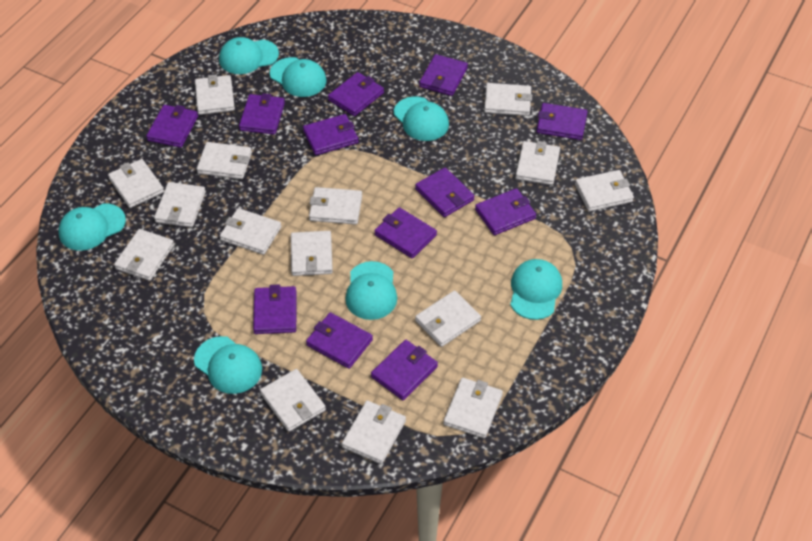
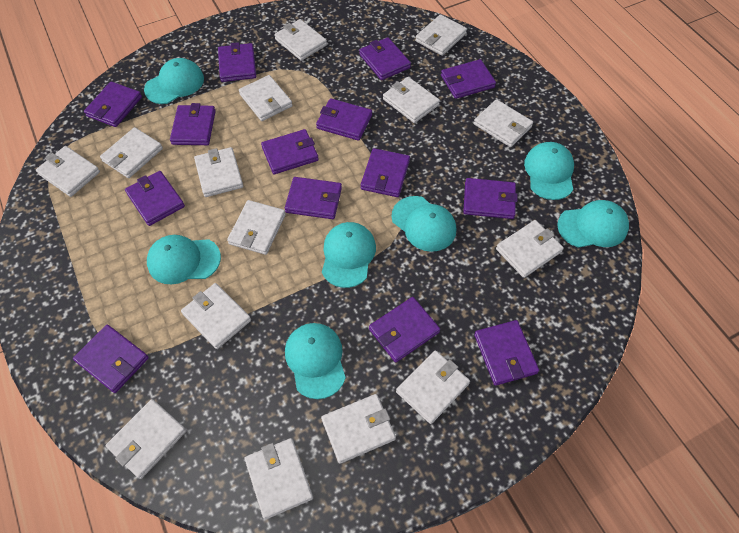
purple wallet: [146,105,198,148] [239,93,285,134] [253,285,296,334] [303,114,359,155] [306,312,373,369] [328,72,384,116] [371,340,438,400] [375,207,437,259] [415,167,474,217] [419,54,468,96] [475,188,536,235] [537,103,588,140] = 12 -> [73,325,149,393] [84,81,142,127] [125,171,185,226] [170,103,216,145] [218,42,256,82] [261,129,319,174] [285,177,342,219] [316,98,372,141] [359,37,411,80] [360,148,410,197] [369,297,440,362] [441,59,496,99] [463,178,518,219] [474,320,539,386] = 14

